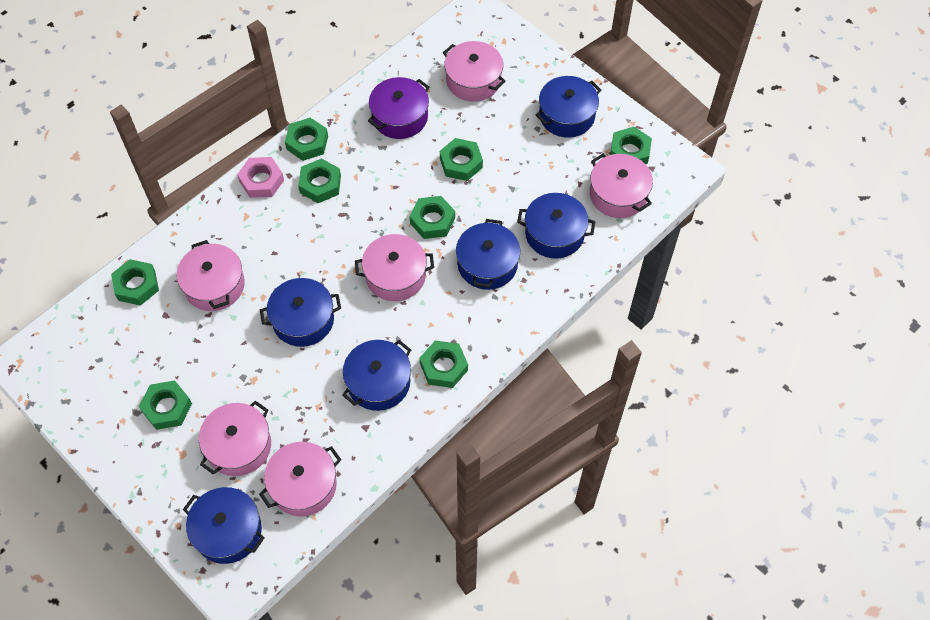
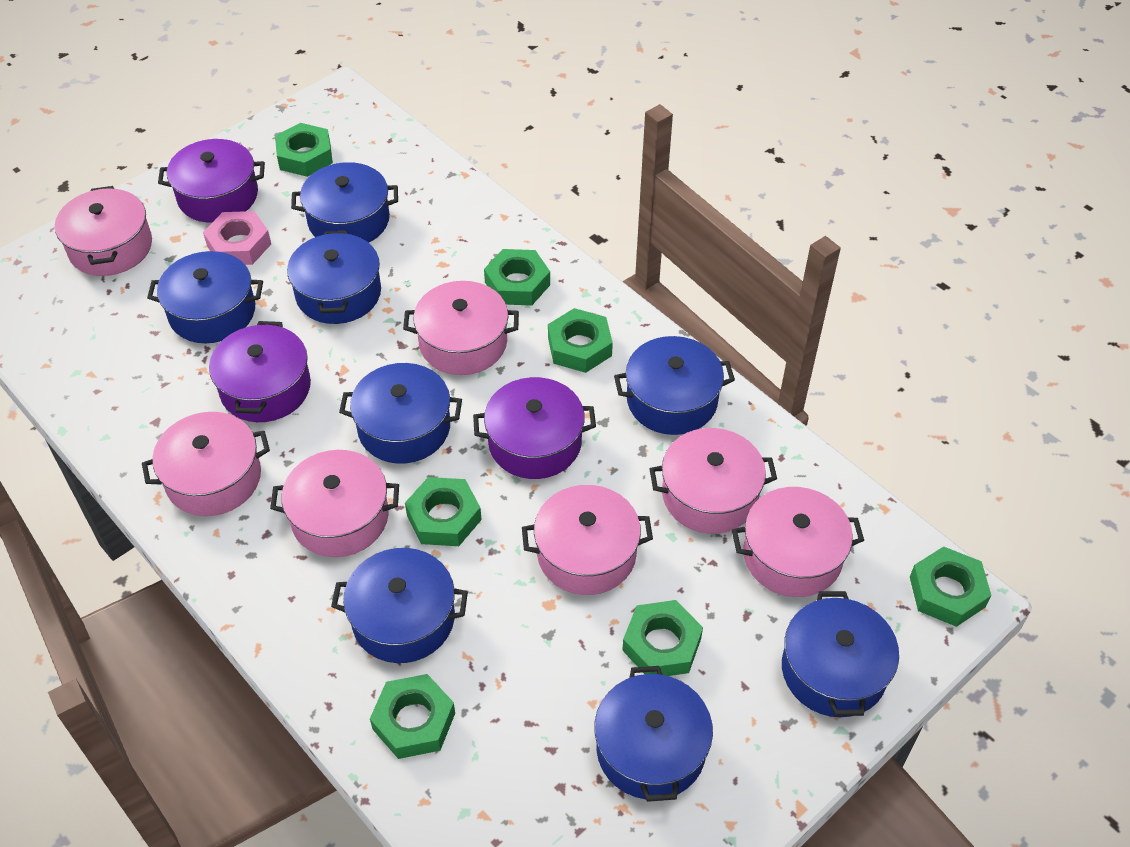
blue pot: [183,487,264,564] [260,278,341,347] [342,340,411,411] [456,219,520,290] [517,193,596,259] [536,76,601,138] = 6 -> [147,251,263,343] [287,230,381,324] [291,162,398,243] [331,548,468,663] [339,363,462,464] [594,666,713,802] [614,336,735,435] [782,591,899,717] = 8
green nut: [111,259,159,306] [139,381,192,430] [285,118,328,161] [298,158,341,203] [409,196,455,239] [420,341,468,388] [440,138,483,181] [610,127,652,164] = 8 -> [275,123,333,177] [370,674,455,759] [405,477,482,546] [484,249,550,306] [548,308,613,373] [622,600,703,676] [910,546,992,627] = 7
pink pot: [177,240,245,311] [199,401,271,476] [259,442,341,517] [355,234,434,301] [443,41,506,102] [590,154,653,218] = 6 -> [55,186,152,276] [142,412,270,516] [270,450,399,557] [403,281,519,375] [522,485,653,595] [650,428,777,534] [732,487,864,597] = 7
purple pot: [368,77,430,139] = 1 -> [158,139,265,223] [209,321,311,422] [473,377,596,479] = 3

